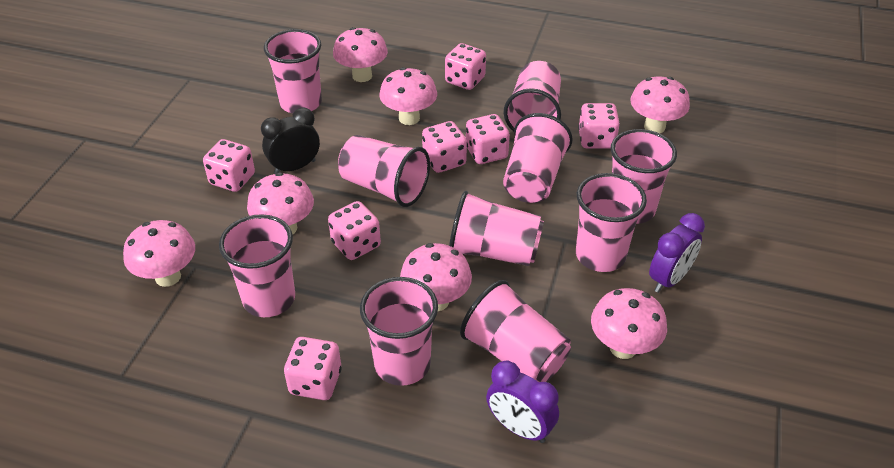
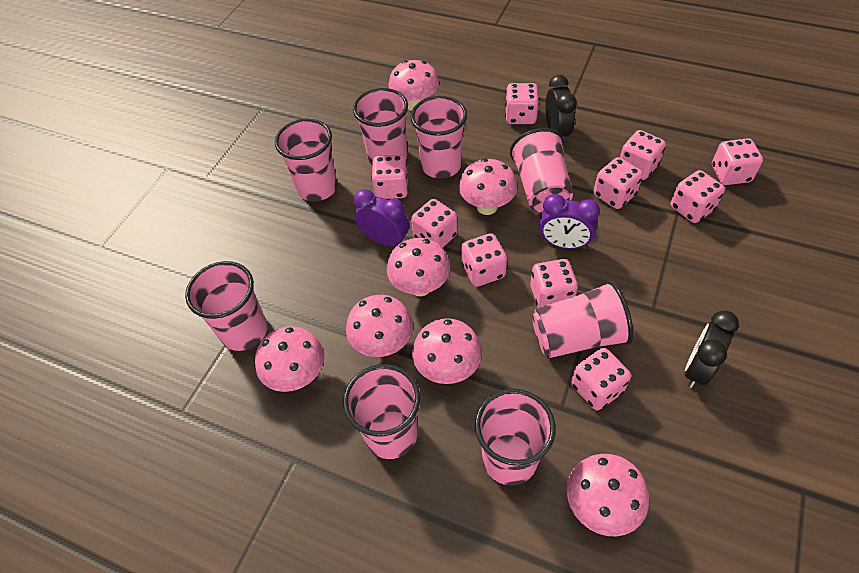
black clock: [261,108,320,174] = 1 -> [545,75,577,139] [685,311,739,388] = 2
pink cup: [219,214,295,317] [264,29,322,113] [338,135,430,207] [360,277,438,386] [449,191,544,266] [460,280,571,382] [503,113,573,203] [504,61,561,132] [576,173,647,272] [611,129,677,224] = 10 -> [185,261,267,351] [275,119,337,201] [343,364,420,459] [353,88,408,165] [411,96,467,179] [475,389,556,486] [510,128,573,213] [532,281,633,358] = 8
pink dice: [203,139,255,192] [284,337,342,400] [328,201,381,260] [422,121,467,173] [445,43,486,90] [466,114,510,164] [578,103,620,149] = 7 -> [372,155,408,199] [411,199,458,248] [461,233,507,287] [505,83,539,124] [530,259,578,308] [571,348,631,410] [594,157,643,209] [620,130,666,180] [671,170,725,223] [712,138,763,185] = 10

